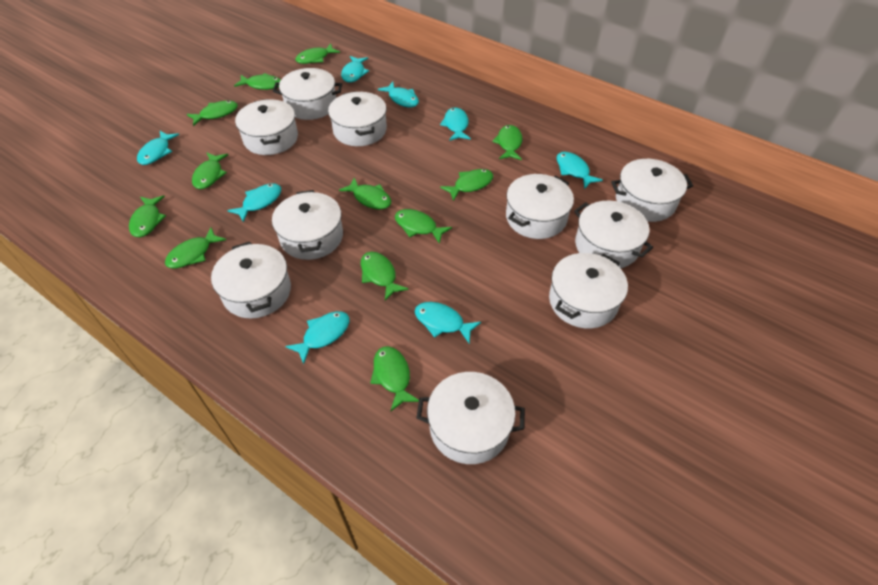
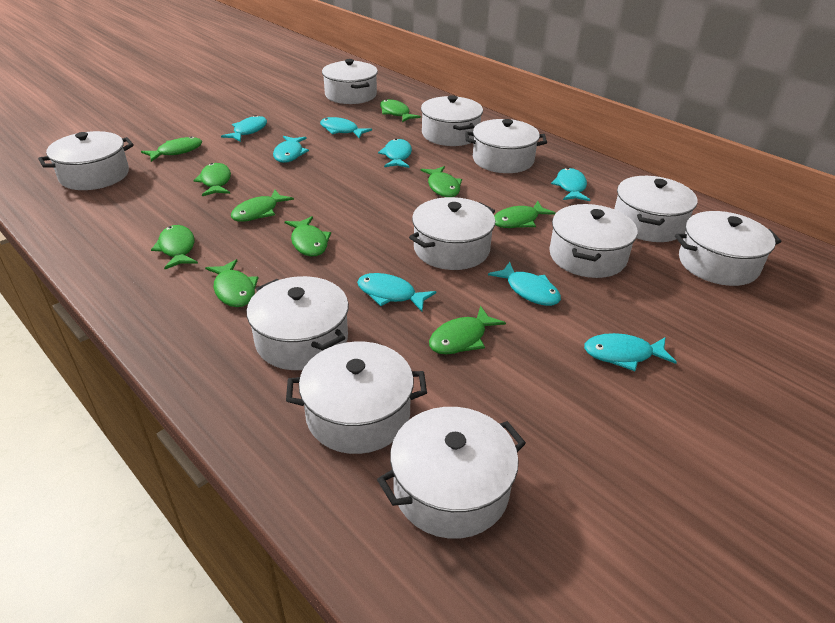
green fish: [129,196,166,237] [165,227,226,268] [187,101,238,126] [192,153,228,189] [234,73,281,90] [295,44,340,64] [339,177,391,209] [361,252,408,301] [370,346,419,411] [395,209,452,244] [440,169,493,201] [492,125,523,160] = 12 -> [141,136,202,162] [151,225,198,269] [193,163,231,196] [205,259,258,307] [231,190,294,222] [285,216,331,256] [380,99,421,122] [420,166,462,197] [429,306,506,355] [494,201,556,228] = 10
white pot: [211,242,291,318] [235,99,298,155] [272,190,343,260] [273,68,342,120] [328,91,387,146] [417,372,525,464] [506,174,574,239] [549,253,628,329] [574,201,653,268] [611,159,693,222] = 10 -> [38,131,134,190] [247,276,349,370] [286,341,427,454] [322,59,378,104] [377,407,526,539] [409,197,495,270] [421,95,483,146] [465,119,547,173] [549,204,638,278] [614,176,698,242] [675,211,782,286] = 11

